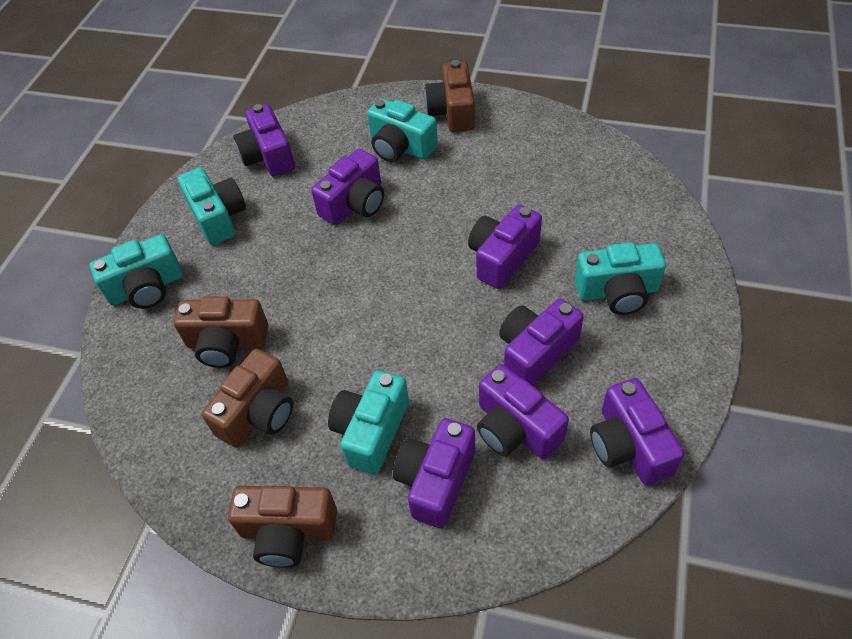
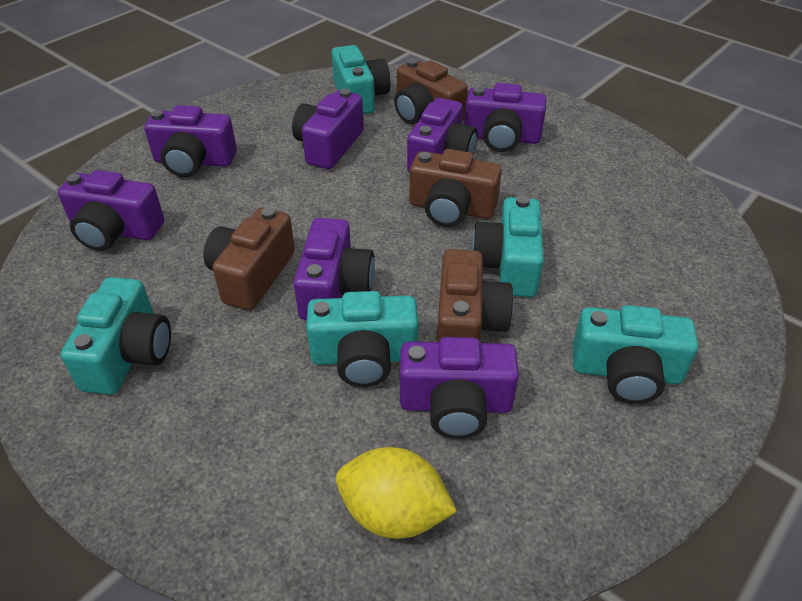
yellow lemon: none = 0 -> [336,447,457,539] = 1

